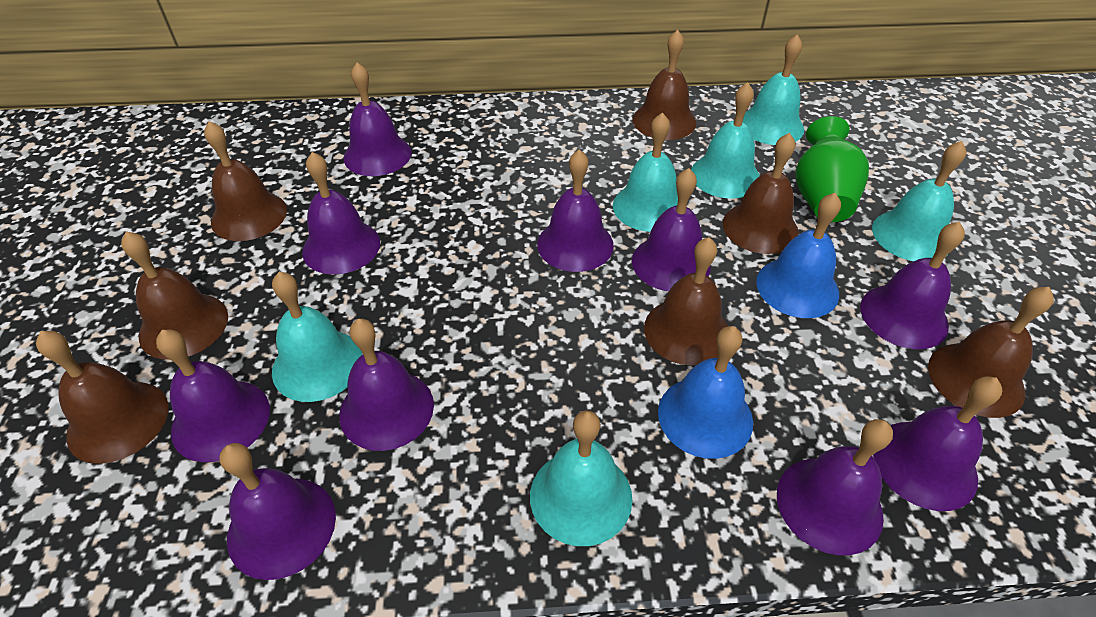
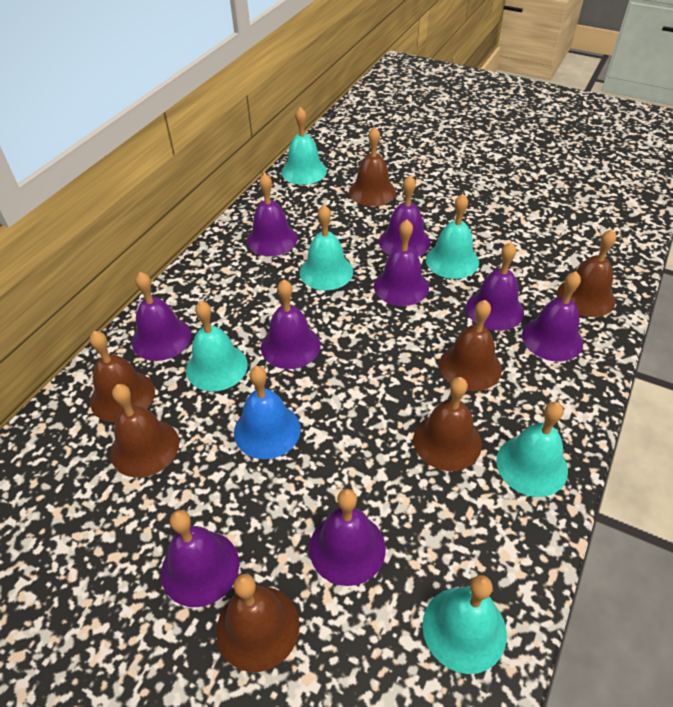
blue bell: [658,326,753,459] [756,193,841,318] = 2 -> [234,366,301,459] = 1
green vase: [795,116,869,222] = 1 -> none = 0
purple bell: [156,329,270,462] [219,443,336,580] [302,152,380,275] [339,319,434,451] [344,62,411,176] [537,150,614,272] [632,168,711,291] [777,419,893,555] [860,222,965,349] [873,377,1002,511] = 10 -> [132,272,191,361] [161,510,239,607] [246,173,297,256] [261,279,321,369] [309,489,386,586] [374,219,429,306] [379,175,430,257] [466,242,524,331] [522,271,583,362] = 9

